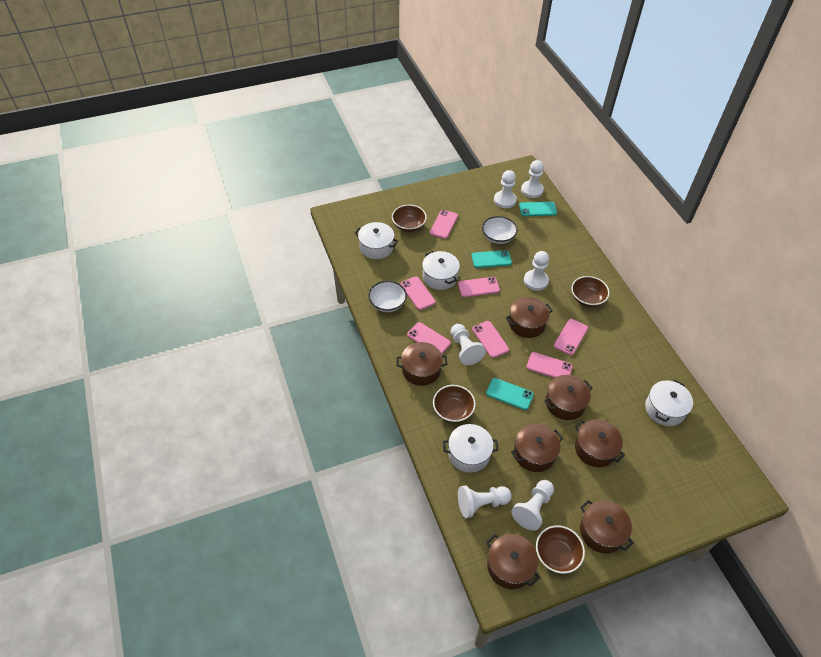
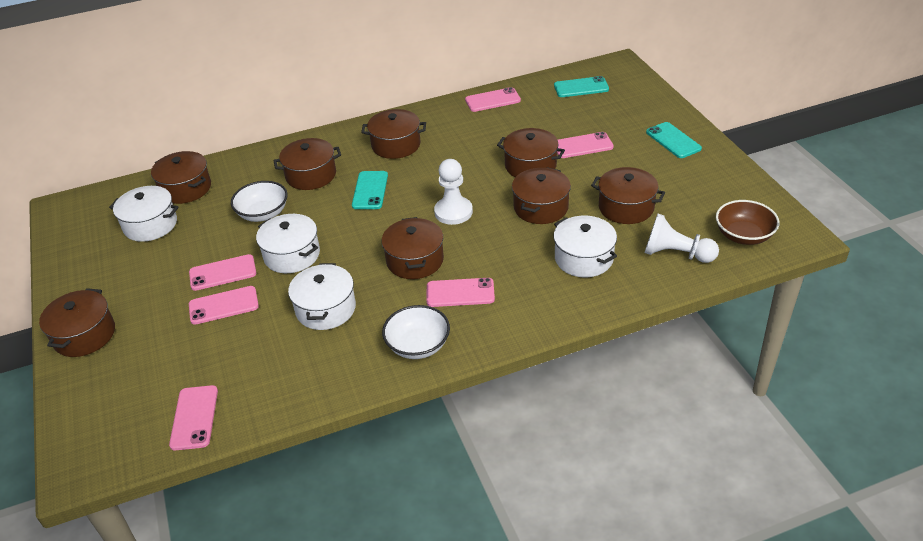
brown bowl: [392,205,427,232] [433,385,476,423] [536,525,585,574] [571,276,610,307] = 4 -> [716,200,779,245] = 1
brown pot: [396,342,447,386] [486,534,540,589] [506,297,553,338] [511,424,563,472] [544,375,592,420] [575,419,625,467] [580,500,634,553] = 7 -> [39,288,115,357] [151,151,211,204] [273,138,341,190] [361,109,426,159] [381,217,444,279] [497,128,565,177] [512,167,571,224] [591,167,665,224] = 8
pink phone: [401,276,436,310] [407,322,451,354] [430,210,458,239] [458,277,500,297] [472,321,509,358] [527,352,573,378] [554,319,588,355] = 7 -> [169,385,218,451] [189,254,256,291] [189,286,259,325] [427,278,495,307] [465,87,521,112] [557,132,614,158] = 6
white pawn: [451,324,486,365] [458,486,512,518] [494,170,517,208] [511,480,554,530] [521,160,544,198] [524,251,549,291] = 6 -> [434,159,473,225] [645,214,719,263] = 2

